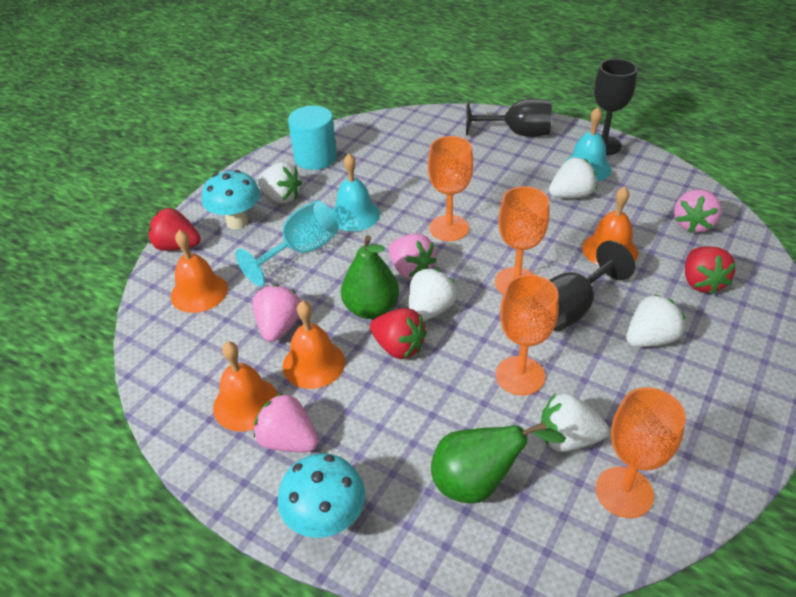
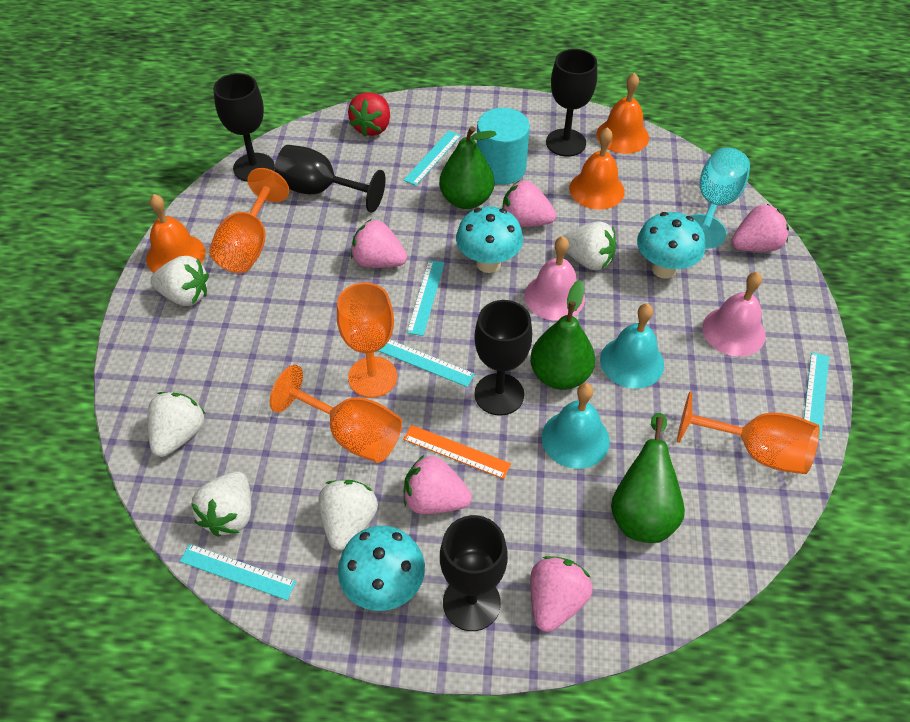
black goblet: [466,99,552,137] [550,240,635,331] [594,59,637,155] = 3 -> [213,73,275,182] [274,145,386,213] [440,515,508,631] [474,300,532,416] [546,49,597,157] = 5
green pear: [341,235,399,319] [431,422,566,503] = 2 -> [439,126,496,209] [530,280,595,390] [611,413,685,543] = 3
orange bell: [171,230,228,313] [213,341,278,431] [282,301,345,389] [582,186,638,265] = 4 -> [146,194,206,273] [569,127,625,210] [596,73,649,154] = 3
orange ruler: none = 0 -> [403,425,511,479] = 1
pink bell: none = 0 -> [525,236,585,321] [702,272,766,357] = 2
pink strawberry: [252,284,301,342] [254,393,319,452] [389,234,437,279] [674,189,722,233] = 4 -> [351,219,407,268] [404,455,472,514] [502,180,556,227] [530,556,592,632] [731,204,789,252] = 5
red strawberry: [148,208,201,251] [370,308,427,359] [685,246,736,295] = 3 -> [348,92,390,137] = 1
turquoise mushroom: [202,170,260,229] [278,453,365,538] = 2 -> [338,526,425,611] [456,207,523,273] [637,212,705,278] = 3
turquoise ruler: none = 0 -> [180,544,296,600] [378,340,475,387] [404,131,461,186] [407,260,445,336] [804,352,829,440] = 5

